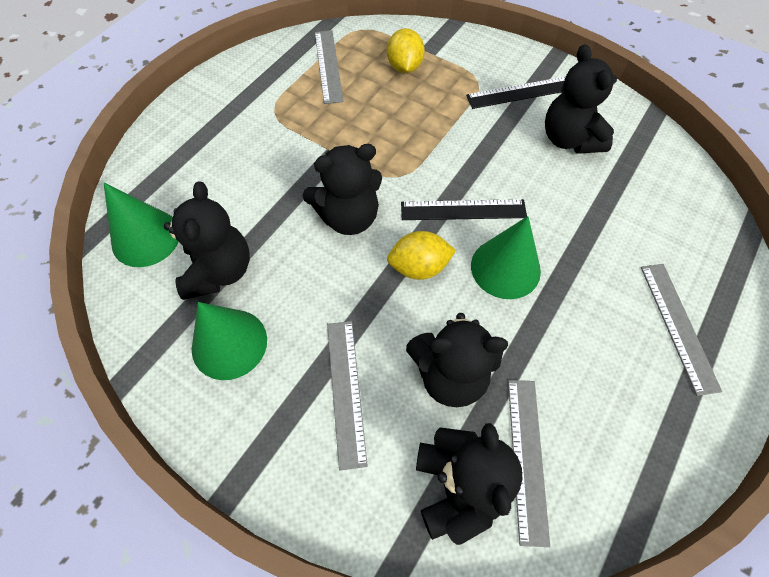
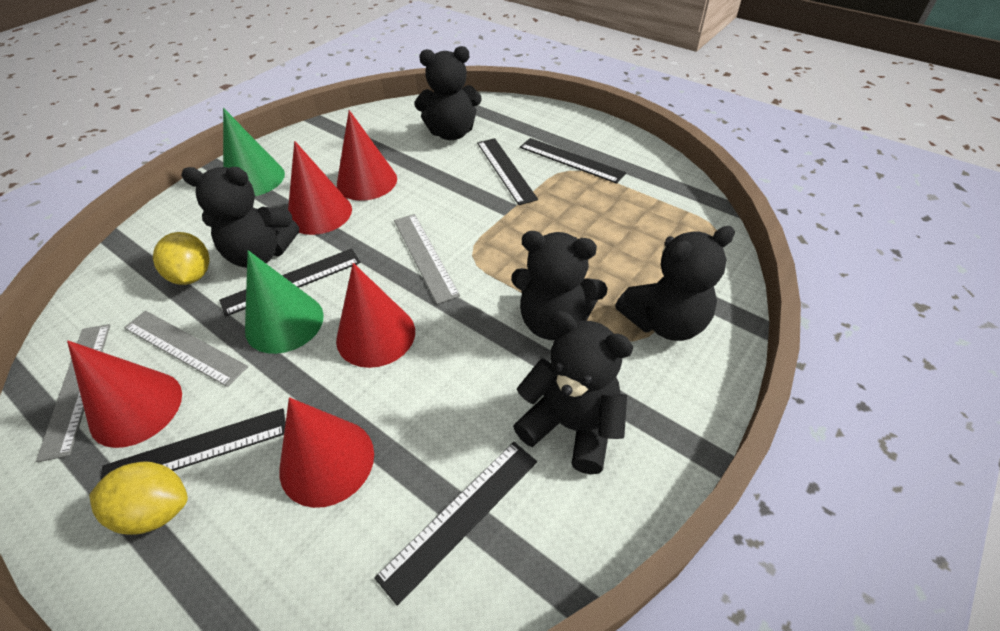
black ruler: [401,199,527,220] [466,76,566,109] = 2 -> [101,408,286,479] [219,248,361,317] [374,442,537,606] [477,138,538,205] [520,138,626,184] = 5
green cone: [104,183,178,267] [192,302,267,380] [471,216,541,299] = 3 -> [223,108,285,196] [245,250,324,354] = 2
grey ruler: [315,30,343,104] [327,321,368,470] [508,380,550,547] [641,264,722,396] = 4 -> [36,324,111,462] [124,311,248,387] [394,214,460,304] = 3
red cone: none = 0 -> [67,341,182,448] [279,397,374,508] [288,141,352,235] [336,263,415,368] [337,110,397,201] = 5

